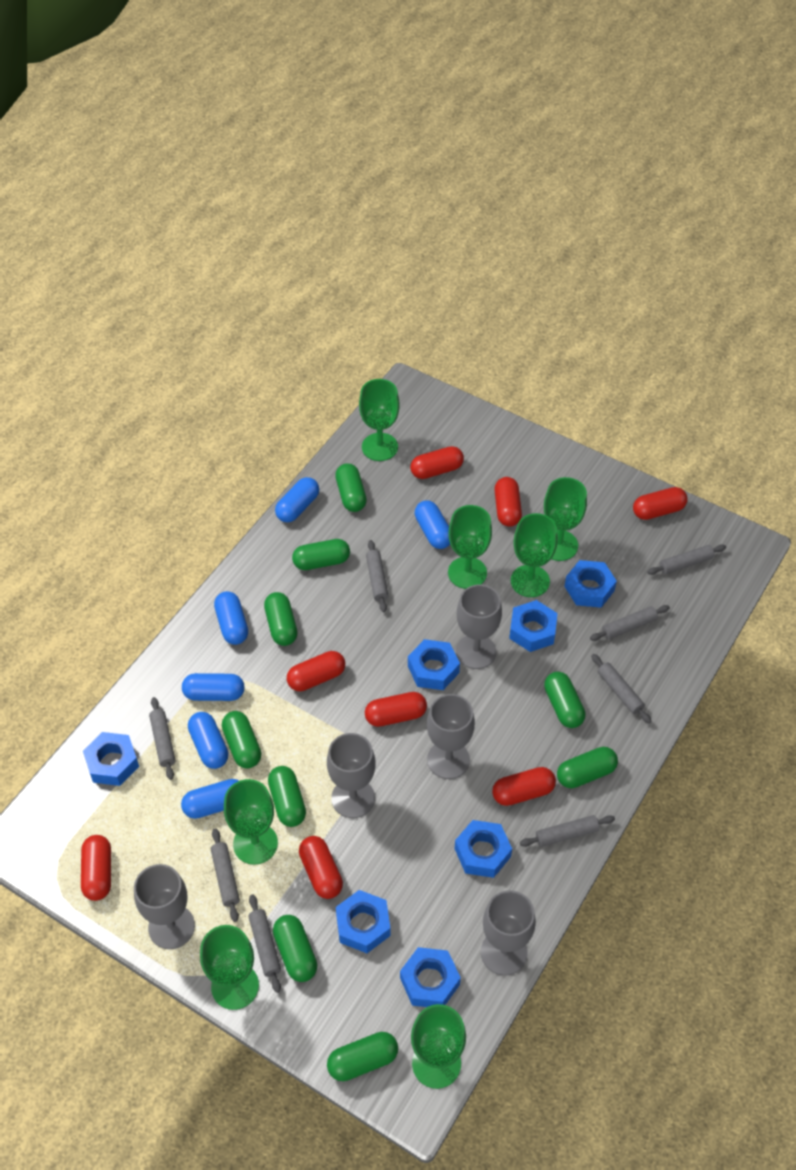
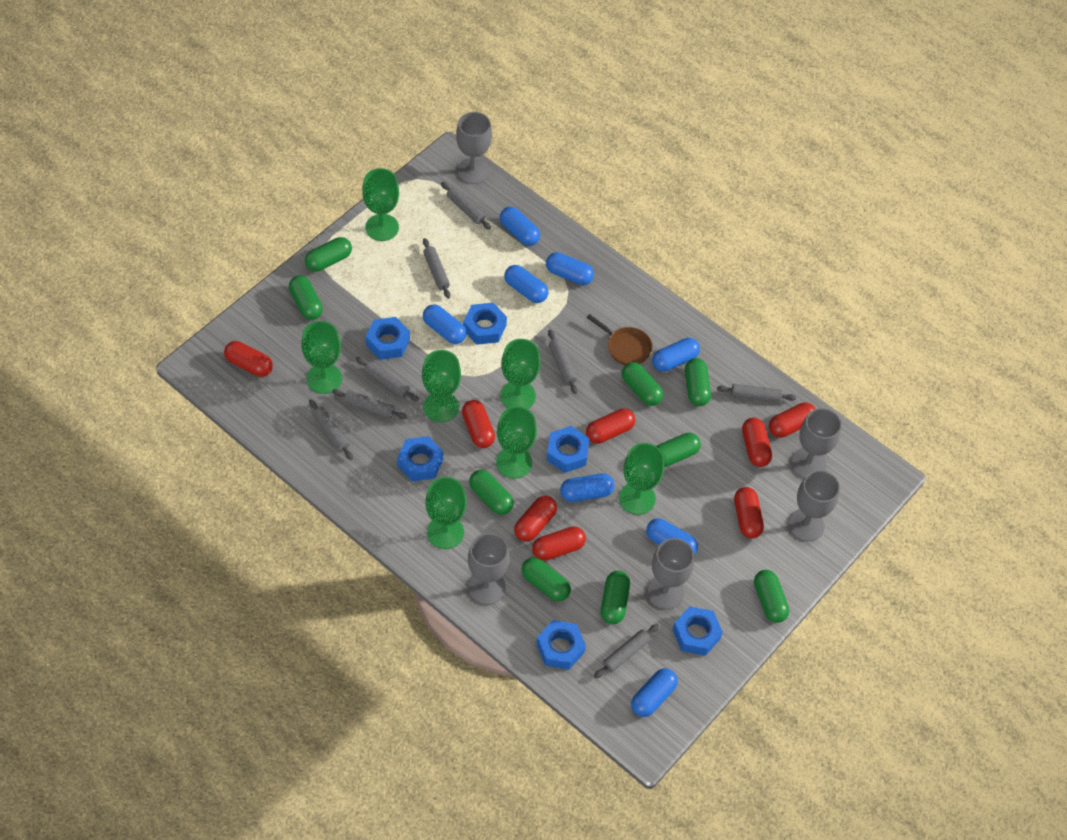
blue capsule: [181,779,239,819] [182,673,245,701] [188,712,229,769] [214,591,248,645] [275,477,319,522] [415,501,450,549] = 6 -> [423,304,467,344] [500,207,540,246] [504,265,548,303] [546,252,594,285] [560,473,615,502] [631,668,678,717] [646,518,698,555] [652,338,700,372] = 8
blue nut: [83,732,139,786] [336,890,391,953] [400,947,461,1007] [408,639,460,690] [455,820,512,878] [509,600,558,652] [564,560,617,608] = 7 -> [366,317,410,360] [397,436,443,482] [463,303,507,345] [536,620,586,670] [546,426,589,473] [673,606,723,656] = 6
brown pan: none = 0 -> [586,314,652,365] = 1

